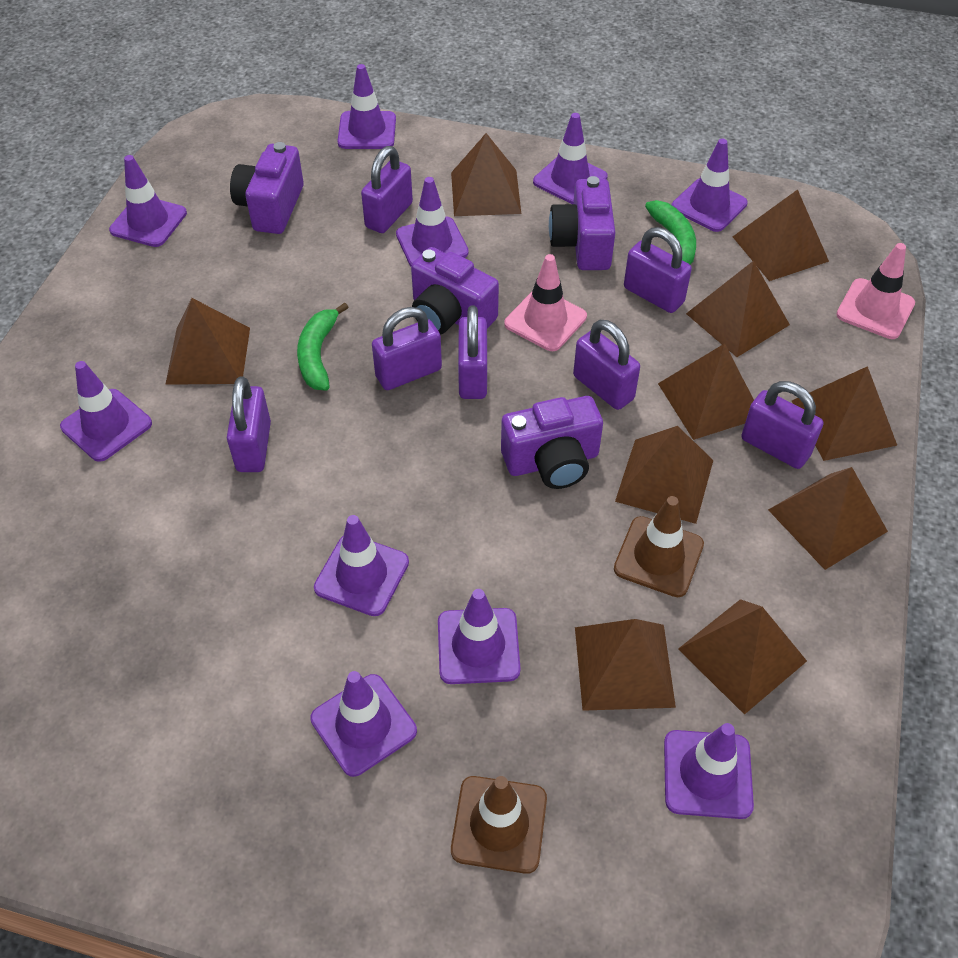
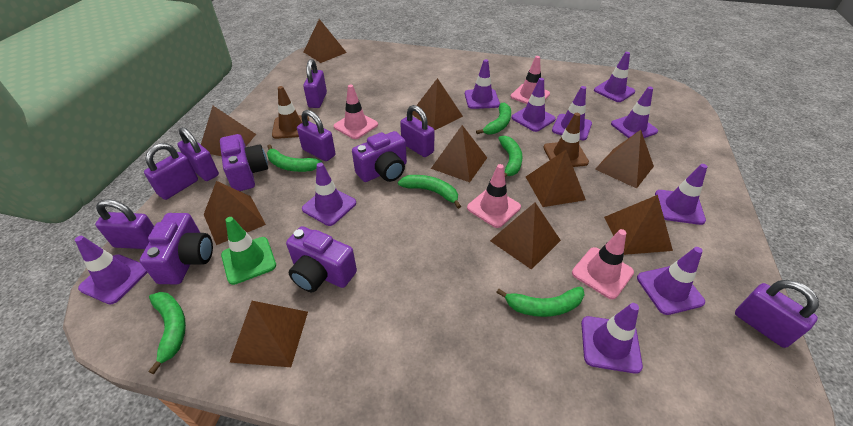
green banana: [297,303,349,391] [645,200,696,265] = 2 -> [149,292,186,374] [267,145,322,172] [398,175,461,209] [476,103,511,134] [496,286,584,317] [498,136,523,177] = 6
green traffic cone: none = 0 -> [221,217,276,285] = 1
pink traffic cone: [504,254,587,351] [836,243,915,339] = 2 -> [333,84,378,139] [467,164,521,228] [511,56,550,104] [572,229,634,299] = 4

